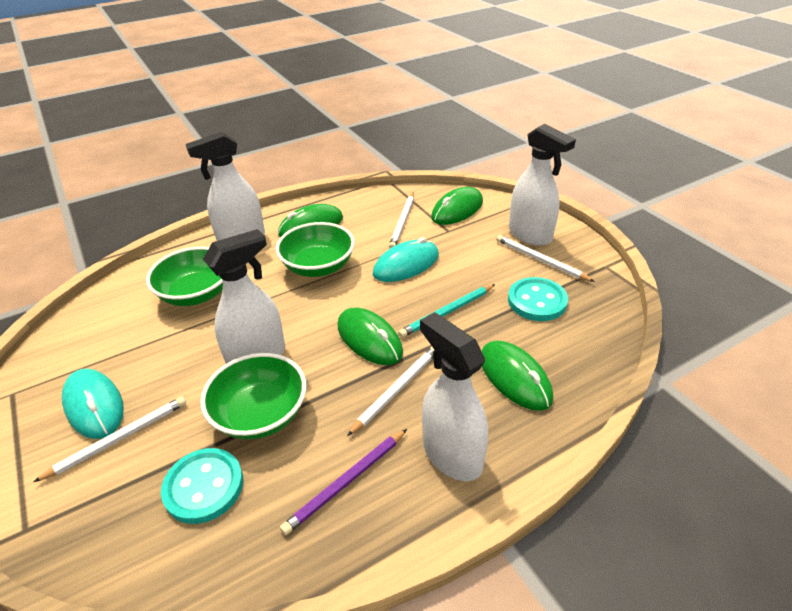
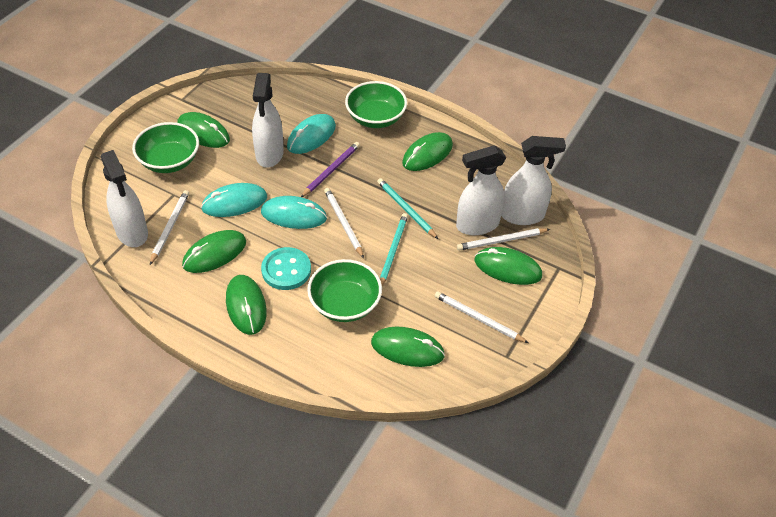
green mouse: [278,204,343,237] [338,308,403,365] [431,187,483,225] [482,341,553,411] = 4 -> [177,112,230,148] [182,230,246,273] [226,275,267,335] [371,327,445,367] [402,132,453,171] [475,247,542,285] = 6
turquoise button: [161,448,243,524] [508,277,568,321] = 2 -> [261,247,311,290] = 1
turquoise mouse: [62,369,124,439] [373,237,439,282] = 2 -> [201,183,267,217] [261,196,327,229] [287,114,336,154] = 3
turquoise pencil: [398,284,495,338] = 1 -> [377,178,438,239] [380,213,408,286] = 2

